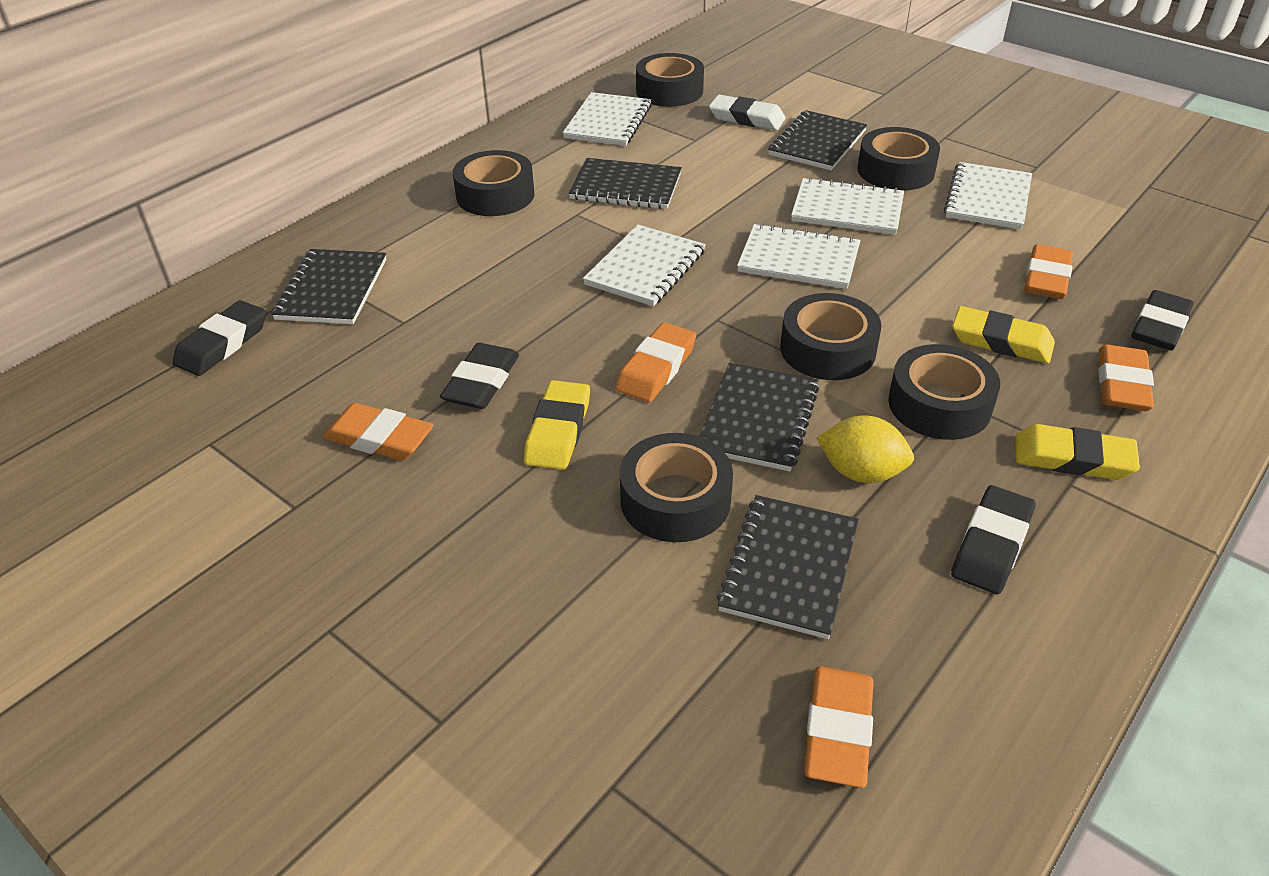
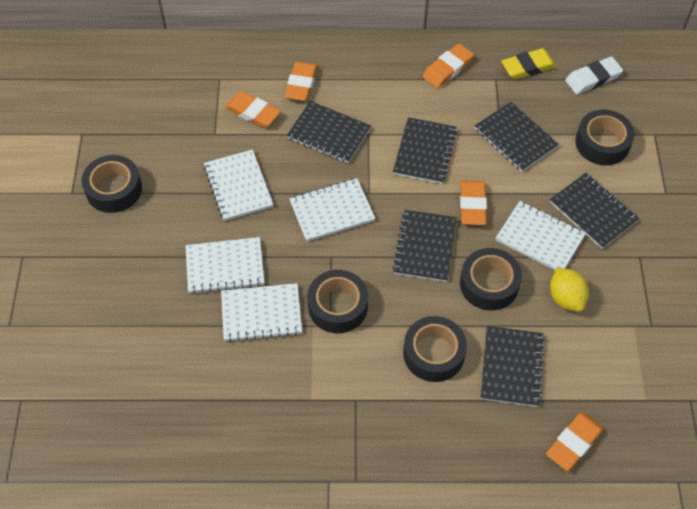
black eraser: [172,300,266,376] [440,343,519,409] [951,485,1036,594] [1131,290,1194,351] = 4 -> none = 0
black notebook: [271,249,386,324] [569,158,682,209] [699,363,819,472] [717,495,859,639] [768,110,867,170] = 5 -> [287,101,371,163] [392,210,457,282] [393,117,457,184] [475,102,559,172] [481,326,545,407] [550,173,639,249] = 6
black tape: [453,150,535,216] [620,433,733,542] [636,53,704,107] [780,293,881,380] [857,127,940,191] [888,344,1000,440] = 6 -> [82,155,142,213] [308,270,368,333] [403,316,467,382] [460,248,522,310] [575,110,635,165] = 5
yellow eraser: [524,380,590,470] [952,306,1055,363] [1016,424,1140,480] = 3 -> [501,48,557,79] = 1

